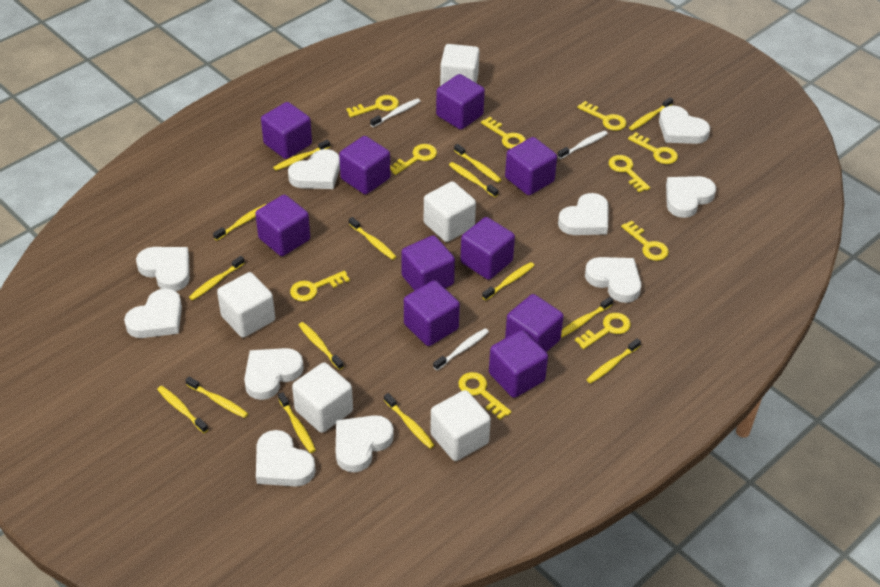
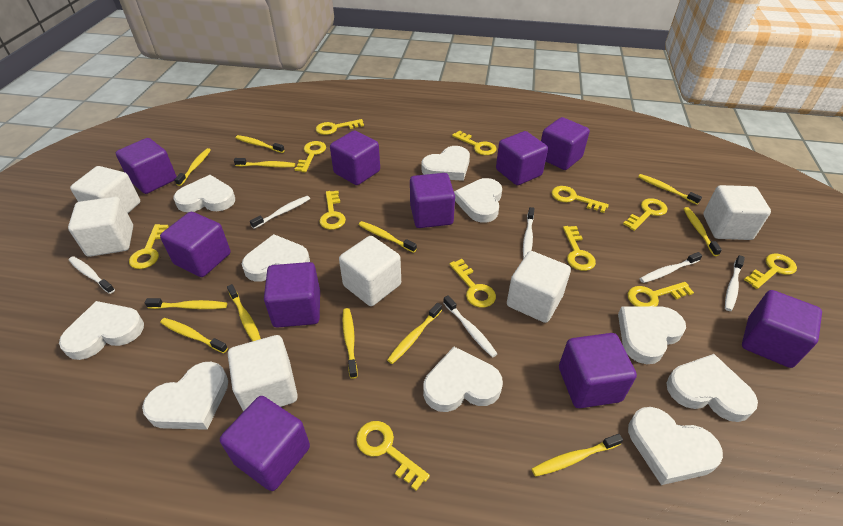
white cube: [217,272,275,338] [292,362,353,433] [424,181,476,242] [430,390,491,461] [440,44,480,86] = 5 -> [68,197,133,257] [70,166,140,213] [228,335,298,412] [339,236,401,306] [507,251,571,323] [703,185,771,240] = 6
white toothbrush: [370,98,421,127] [433,328,489,370] [558,131,608,159] = 3 -> [69,256,115,294] [250,196,310,229] [443,295,497,358] [523,207,534,258] [640,252,702,283] [725,255,745,311] = 6
yellow key: [290,271,350,301] [346,95,399,117] [390,144,437,175] [458,372,511,420] [481,117,526,149] [575,313,631,349] [577,101,626,131] [609,155,650,193] [621,220,669,261] [628,132,678,164] = 10 -> [129,224,169,269] [295,141,326,172] [316,119,364,135] [319,191,346,230] [356,421,430,491] [449,259,496,308] [452,130,496,155] [552,186,609,213] [563,226,596,271] [623,198,667,231] [628,282,694,307] [744,254,797,289] = 12
yellow toothbrush: [157,386,208,433] [185,377,248,418] [189,256,245,300] [213,204,266,241] [273,140,330,171] [278,392,316,453] [299,322,344,370] [349,217,396,260] [384,393,435,449] [449,162,498,197] [454,144,501,183] [482,262,535,300] [561,297,613,338] [587,338,641,384] [629,97,673,131] = 15 -> [145,298,227,309] [160,318,228,353] [175,148,211,186] [227,284,261,341] [234,158,295,167] [236,135,285,153] [343,308,358,379] [359,221,417,253] [387,303,442,364] [532,434,623,477] [638,174,702,204] [684,207,722,256] = 12

